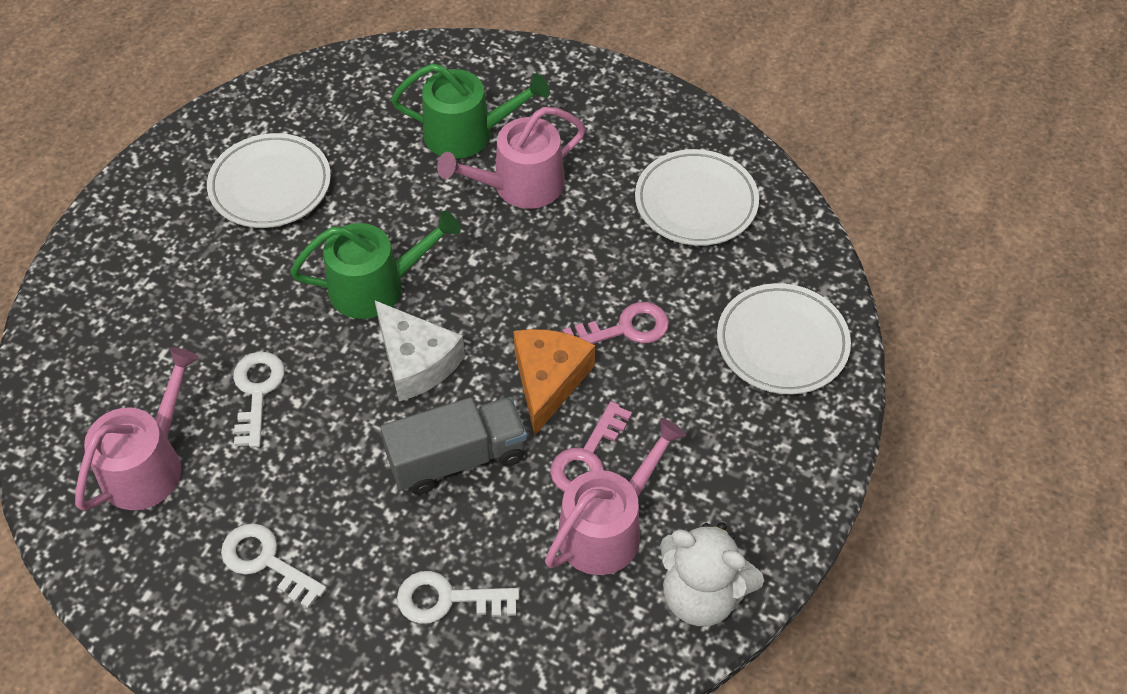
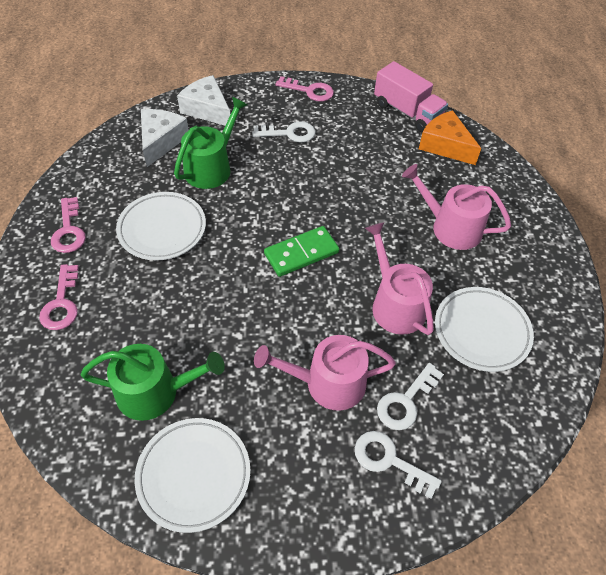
green domino: none = 0 -> [264,226,339,277] = 1
grey truck: [380,397,527,495] = 1 -> none = 0
pink key: [550,401,632,492] [563,302,669,344] = 2 -> [39,264,79,330] [51,197,86,253] [276,76,334,102] = 3
pink truck: none = 0 -> [374,61,448,132] = 1
white cheese: [375,300,465,401] = 1 -> [141,109,189,167] [177,75,230,126] = 2
white teddy bear: [661,522,764,626] = 1 -> none = 0

